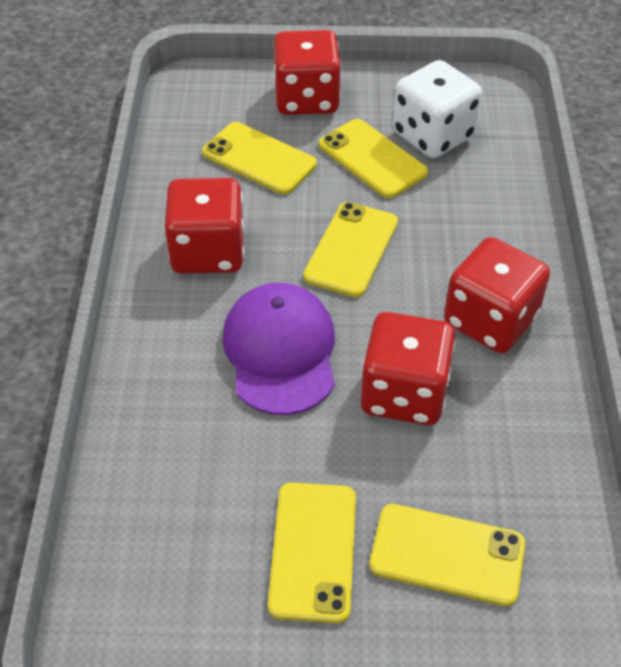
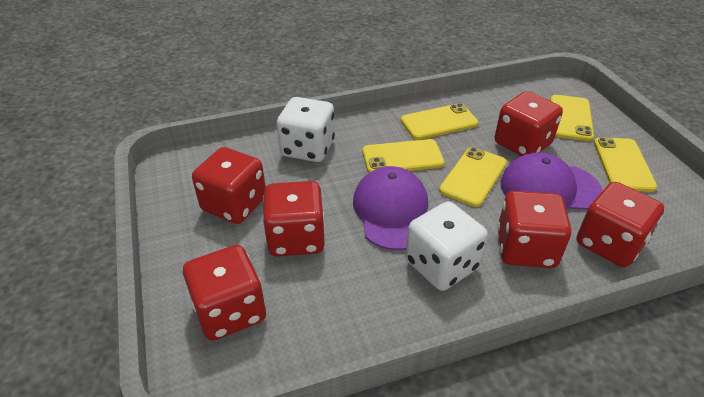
purple cap: [223,283,335,415] = 1 -> [353,166,428,250] [501,152,603,210] = 2
red dice: [164,178,244,274] [274,30,341,115] [360,312,456,425] [444,237,550,353] = 4 -> [183,245,266,341] [192,147,266,224] [263,181,325,257] [495,91,563,156] [497,191,571,268] [576,182,664,267] = 6
white dice: [393,60,482,158] = 1 -> [277,97,335,162] [405,201,488,291] = 2

